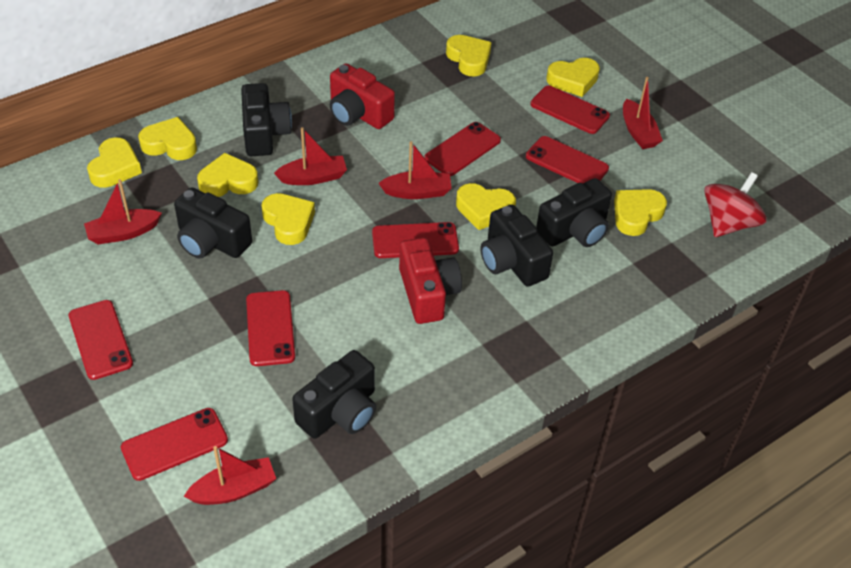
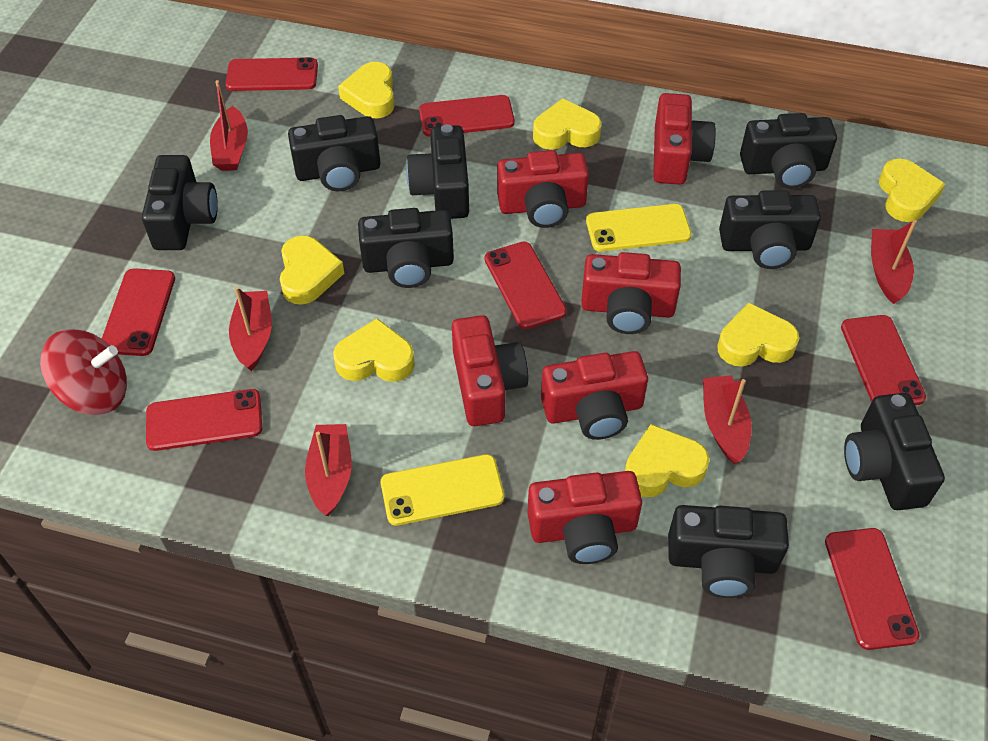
black camera: [174,187,252,259] [241,83,292,156] [292,350,376,439] [481,204,553,287] [536,178,612,247] = 5 -> [142,155,218,250] [288,115,380,191] [358,208,454,288] [406,124,469,219] [668,505,789,598] [719,190,821,269] [740,113,837,189] [844,393,945,510] = 8
red camera: [330,63,395,129] [399,238,462,324] = 2 -> [452,315,528,426] [497,150,589,228] [527,471,642,564] [541,351,648,440] [581,252,681,334] [653,93,716,185] = 6
yellow heart: [87,137,142,188] [138,117,197,160] [197,153,258,197] [261,193,315,245] [446,35,492,77] [456,183,516,230] [546,58,600,97] [614,189,667,236] = 8 -> [280,235,344,305] [333,318,415,382] [338,62,394,118] [533,98,601,150] [625,424,710,497] [718,303,799,367] [879,159,945,222] = 7
yellow phone: none = 0 -> [381,454,504,526] [586,204,692,252] = 2

